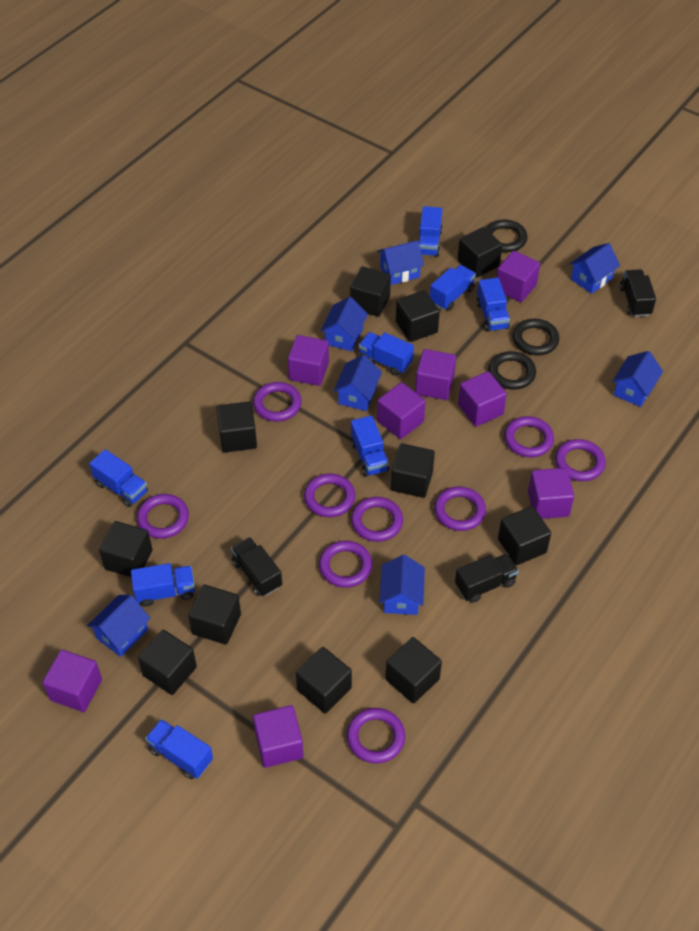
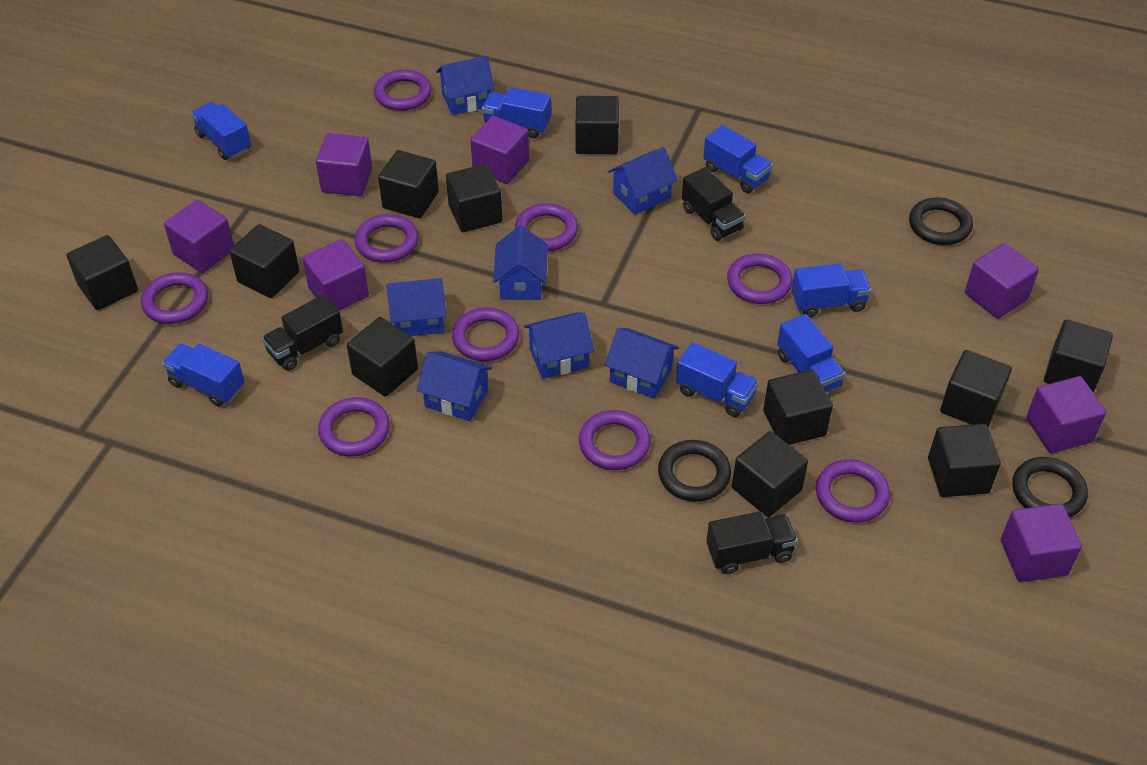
blue truck: [89,449,148,507] [131,563,195,607] [145,719,213,780] [351,416,389,477] [359,332,414,376] [419,206,443,257] [430,265,476,311] [476,278,510,332] = 8 -> [162,344,245,407] [191,102,251,160] [482,87,551,138] [676,342,759,417] [703,125,773,193] [777,314,845,392] [792,263,871,317] = 7
purple cube: [42,650,102,712] [253,705,304,768] [288,335,329,386] [377,382,425,439] [415,349,456,400] [458,371,507,427] [496,251,540,302] [528,468,574,519] = 8 -> [164,200,234,273] [302,239,369,310] [316,133,372,196] [470,116,529,184] [965,243,1039,319] [1001,504,1082,582] [1026,376,1106,453] = 7

